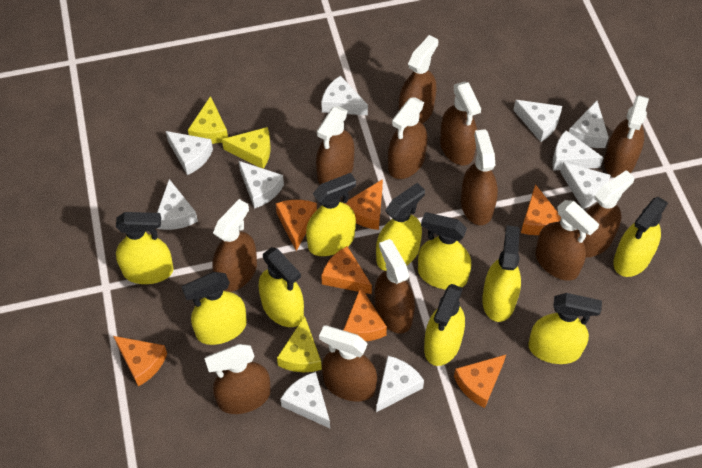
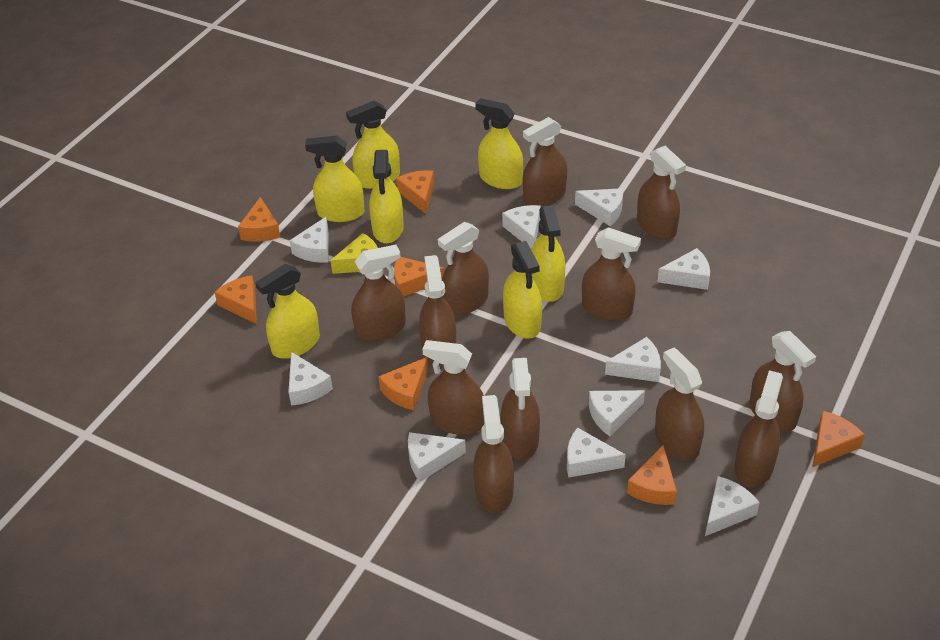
yellow cheese: [188,96,228,144] [222,127,271,169] [277,316,322,372] = 3 -> [330,233,378,274] = 1
yellow spray bottle: [116,212,174,284] [182,272,247,345] [258,247,304,327] [306,173,356,256] [376,183,425,271] [418,212,471,290] [424,284,465,366] [482,225,521,322] [528,293,602,364] [613,197,668,277] = 10 -> [255,264,320,359] [305,135,365,222] [346,101,400,189] [369,150,404,243] [475,98,523,189] [503,241,542,339] [531,205,565,302] = 7

